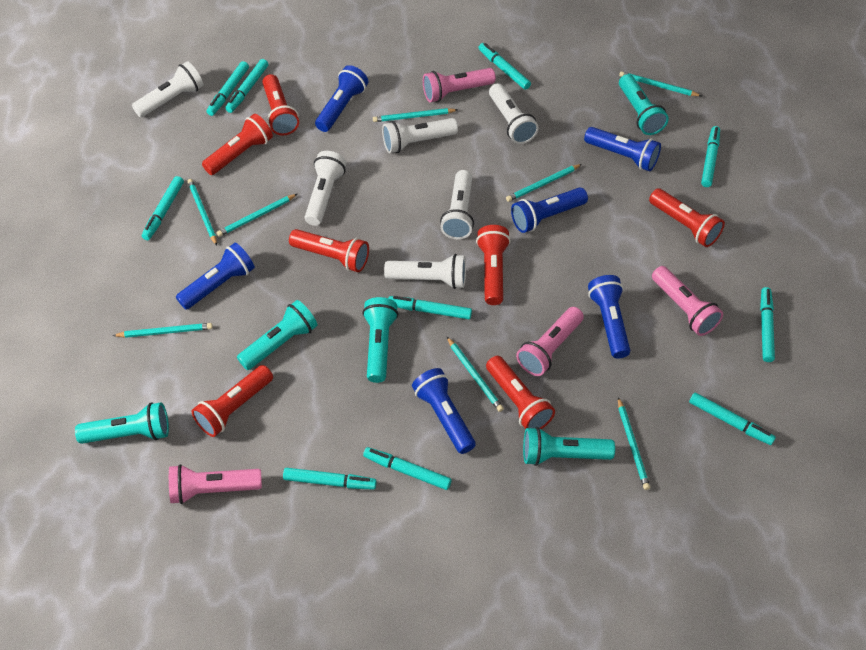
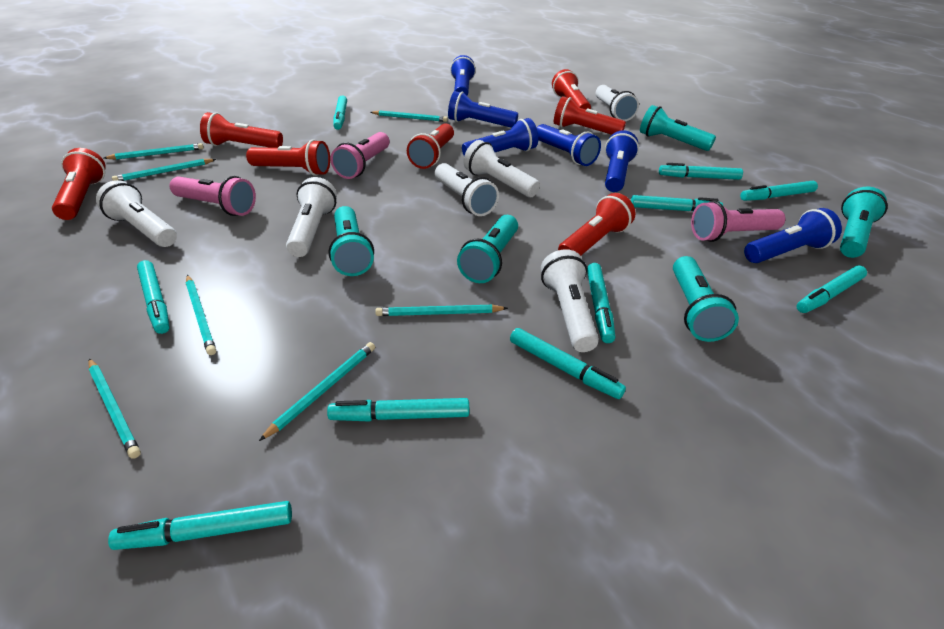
pink flashlight: [169,464,262,504] [423,68,496,102] [516,307,584,376] [652,266,723,336] = 4 -> [170,176,256,216] [330,132,390,179] [691,201,785,242] = 3
turquoise pencil: [112,323,213,338] [187,179,217,246] [216,194,297,237] [373,108,458,122] [447,337,504,412] [506,164,582,202] [618,397,650,490] [619,71,701,96] = 8 -> [88,358,141,459] [104,143,204,160] [112,159,216,181] [186,275,216,355] [259,342,375,441] [371,110,448,122] [375,305,508,316] = 7

